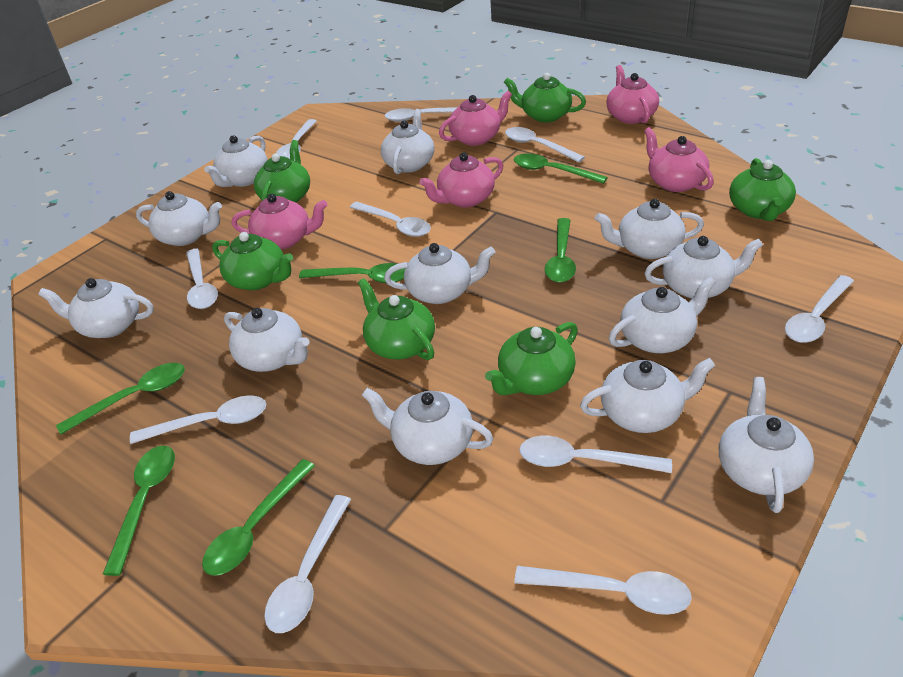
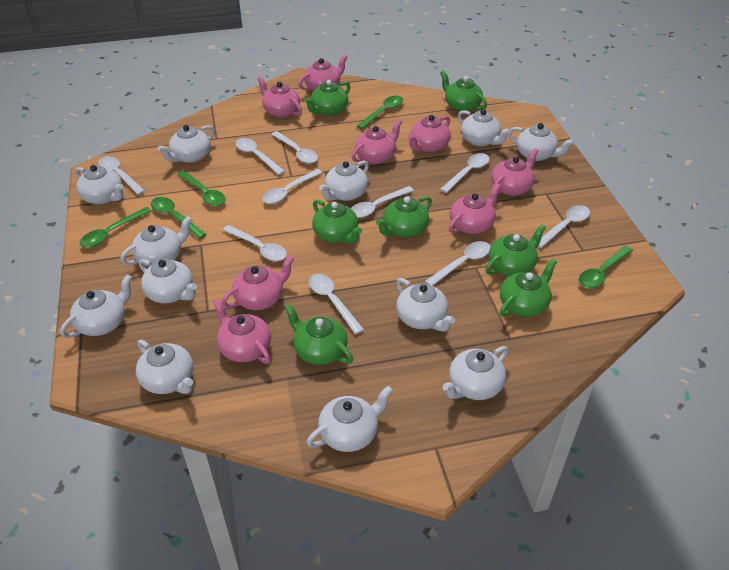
green spoon: [56,363,185,435] [103,445,175,576] [202,459,315,576] [299,263,405,283] [514,153,608,184] [545,218,576,283] = 6 -> [80,207,151,248] [151,197,206,239] [177,170,226,206] [357,96,403,129] [579,246,633,288] = 5
green teapot: [212,232,293,290] [254,140,310,203] [358,279,435,360] [485,322,578,395] [504,73,586,122] [729,158,796,221] = 6 -> [284,304,353,365] [304,80,350,116] [312,199,362,243] [376,196,432,237] [440,71,487,112] [485,225,546,276] [499,259,557,317] = 7
pink teapot: [232,194,328,249] [419,152,503,207] [439,91,512,146] [607,65,659,124] [644,127,714,192] = 5 -> [213,298,271,364] [222,255,294,310] [257,76,302,118] [299,55,348,91] [351,119,402,164] [408,115,451,152] [449,183,501,234] [491,148,539,196] = 8

